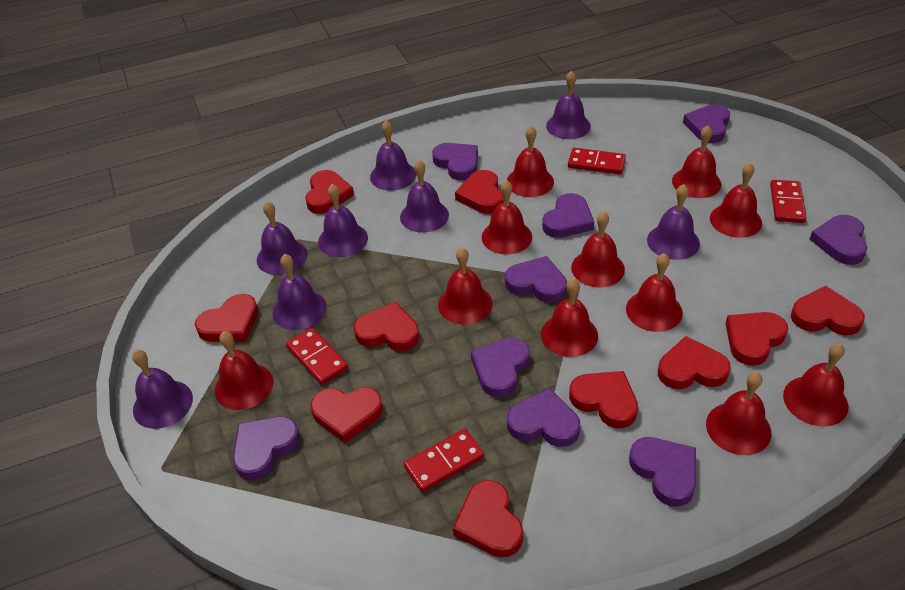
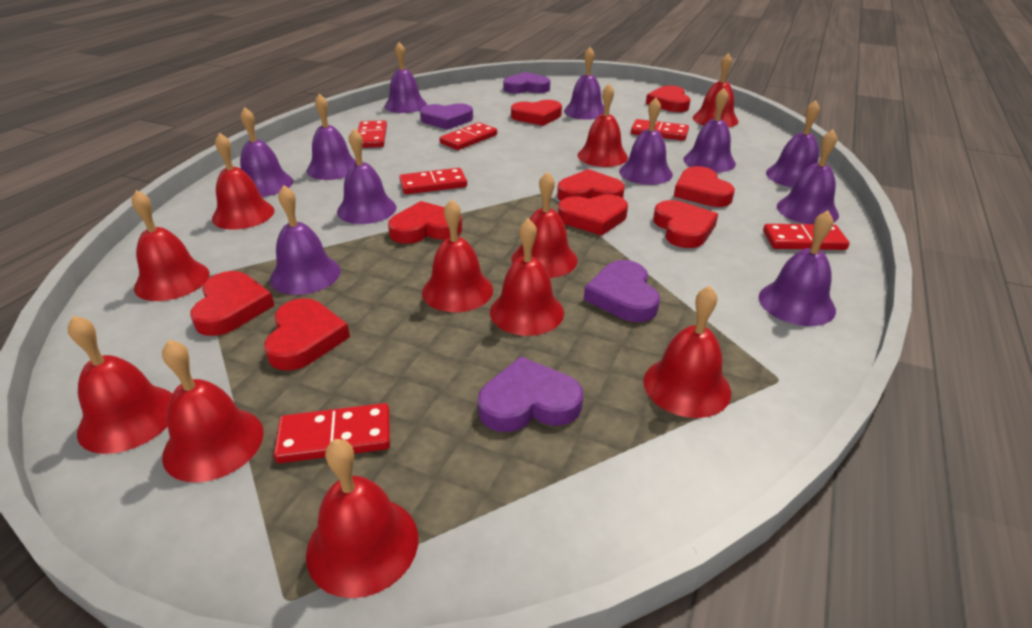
purple bell: [132,350,193,429] [257,201,308,275] [273,254,327,330] [318,184,368,257] [370,120,416,191] [400,160,449,233] [546,71,591,139] [647,184,700,260] = 8 -> [240,107,293,197] [270,185,341,295] [307,94,356,180] [337,129,397,224] [384,42,427,113] [564,47,604,120] [619,98,673,185] [683,88,736,172] [759,210,836,326] [766,100,820,187] [777,130,839,224] = 11
purple heart: [233,417,300,480] [432,143,478,181] [471,338,530,398] [505,256,567,303] [507,388,580,447] [542,193,594,238] [629,437,696,507] [683,104,730,143] [809,215,867,265] = 9 -> [420,103,473,130] [478,356,583,432] [503,72,550,93] [584,260,660,322] = 4
red domino: [286,328,348,385] [404,429,484,492] [568,148,626,175] [770,180,806,223] = 4 -> [274,403,390,463] [358,120,387,148] [399,168,467,194] [439,122,497,150] [631,119,689,140] [763,224,850,250] = 6
red heart: [195,294,258,342] [305,170,354,214] [310,387,383,443] [353,302,419,351] [453,480,523,558] [455,170,503,214] [569,371,638,428] [658,336,731,389] [725,312,788,366] [791,286,865,335] = 10 -> [190,271,275,336] [264,298,350,371] [388,201,462,244] [511,100,562,126] [557,169,625,201] [558,194,628,236] [646,85,690,112] [653,200,718,248] [674,166,735,207] = 9

